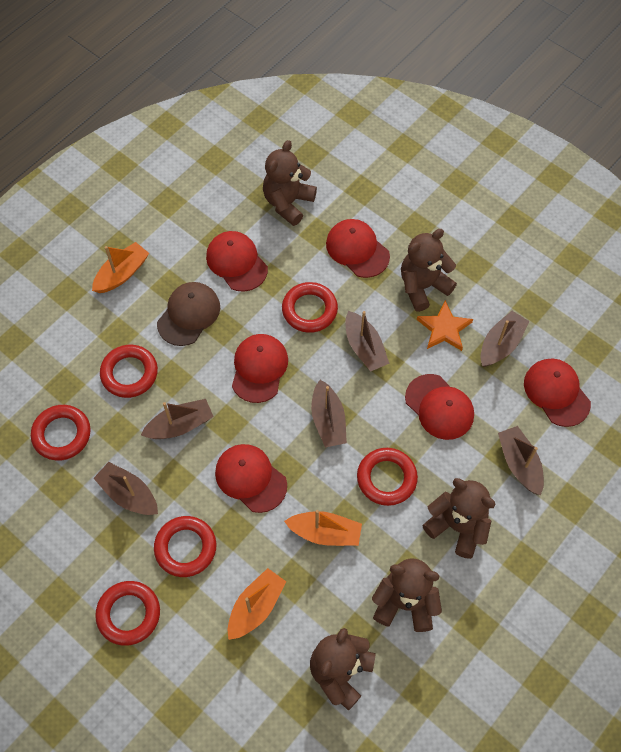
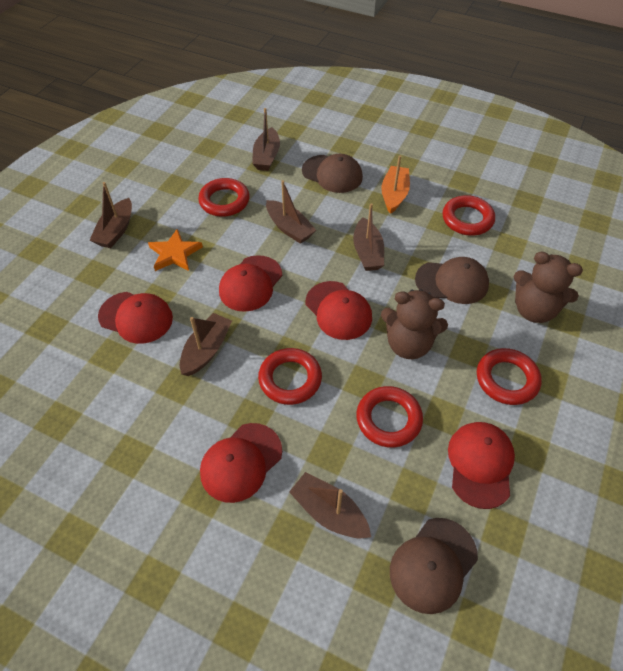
brown cap: [157,282,220,346] = 1 -> [302,154,363,193] [390,518,478,614] [415,257,489,304] = 3
brown teddy bear: [263,140,317,226] [310,628,376,711] [372,559,442,632] [401,229,457,312] [422,478,496,559] = 5 -> [381,289,448,359] [514,252,583,323] = 2
orange boat: [92,242,149,293] [228,568,286,640] [284,510,362,546] = 3 -> [381,155,410,214] = 1
red cap: [206,231,268,292] [215,444,287,513] [232,334,288,403] [326,219,390,278] [405,374,474,440] [524,359,591,427] = 6 -> [98,292,173,344] [200,423,282,503] [219,255,282,312] [306,281,372,340] [448,422,515,509] = 5
red ring: [31,405,91,461] [95,581,160,646] [100,345,158,398] [154,516,216,577] [282,282,338,333] [357,448,418,506] = 6 -> [198,178,249,217] [258,348,322,405] [356,386,423,448] [443,195,495,236] [477,348,542,405] = 5

